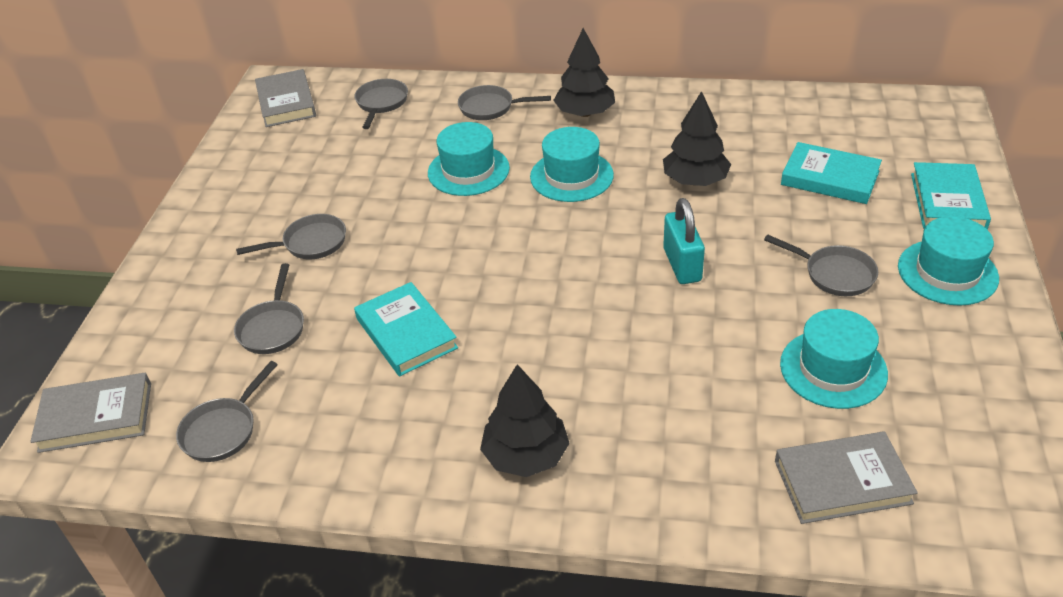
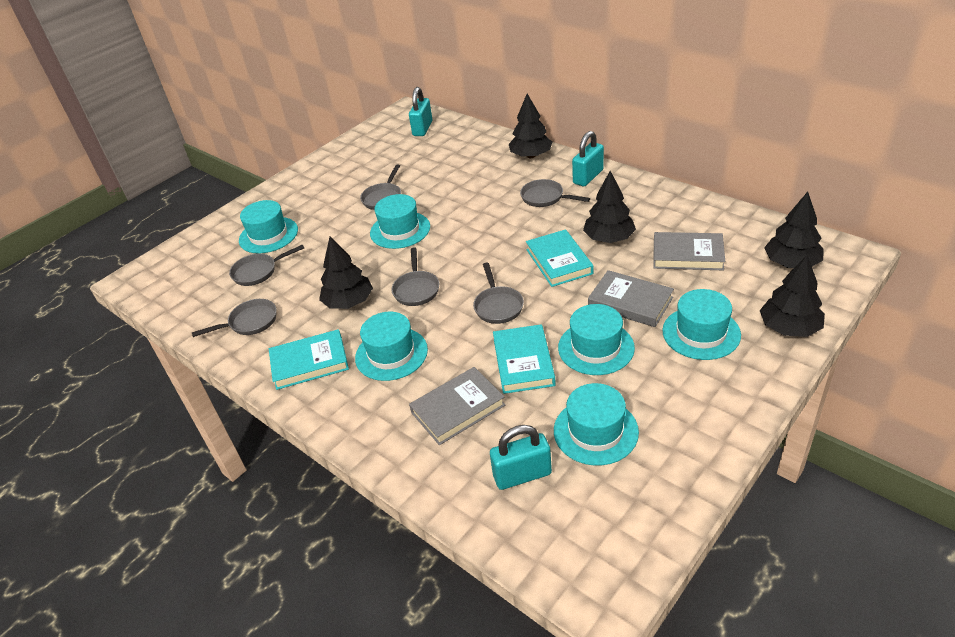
black tree: [480,364,570,477] [553,28,615,117] [663,91,731,186] = 3 -> [319,237,373,309] [509,94,552,158] [583,171,636,243] [760,255,825,337] [764,192,824,268] = 5
turquoise hat: [428,122,510,196] [530,127,614,202] [780,309,888,409] [898,216,999,306] = 4 -> [239,200,298,254] [355,312,428,381] [370,194,430,249] [554,383,639,466] [558,304,635,375] [662,289,741,360] = 6
turquoise padlock: [663,198,705,284] = 1 -> [409,87,432,136] [490,425,552,490] [572,131,604,186] = 3

